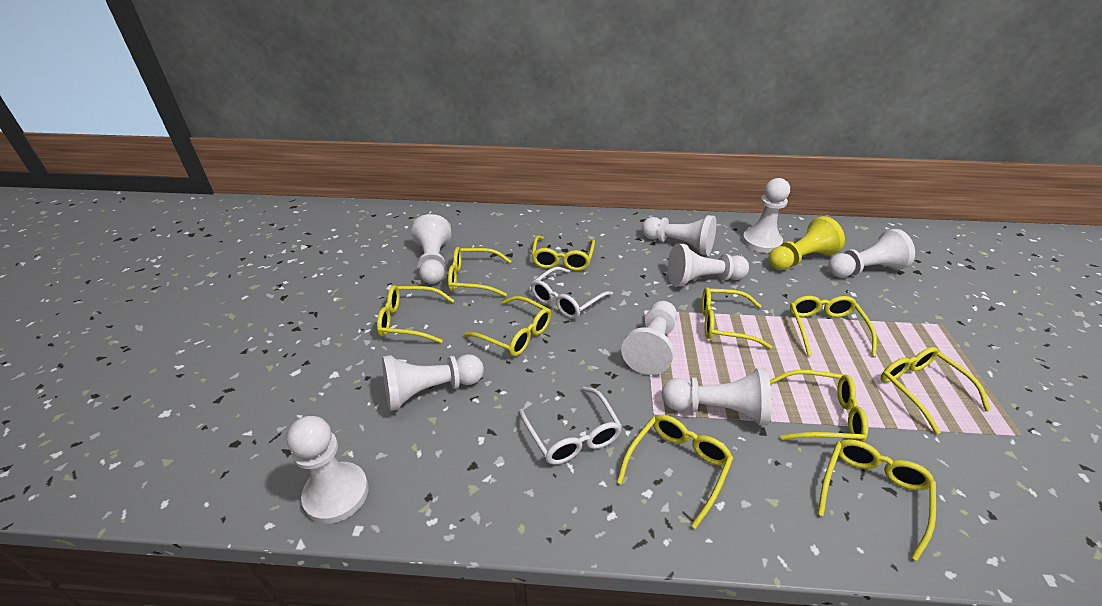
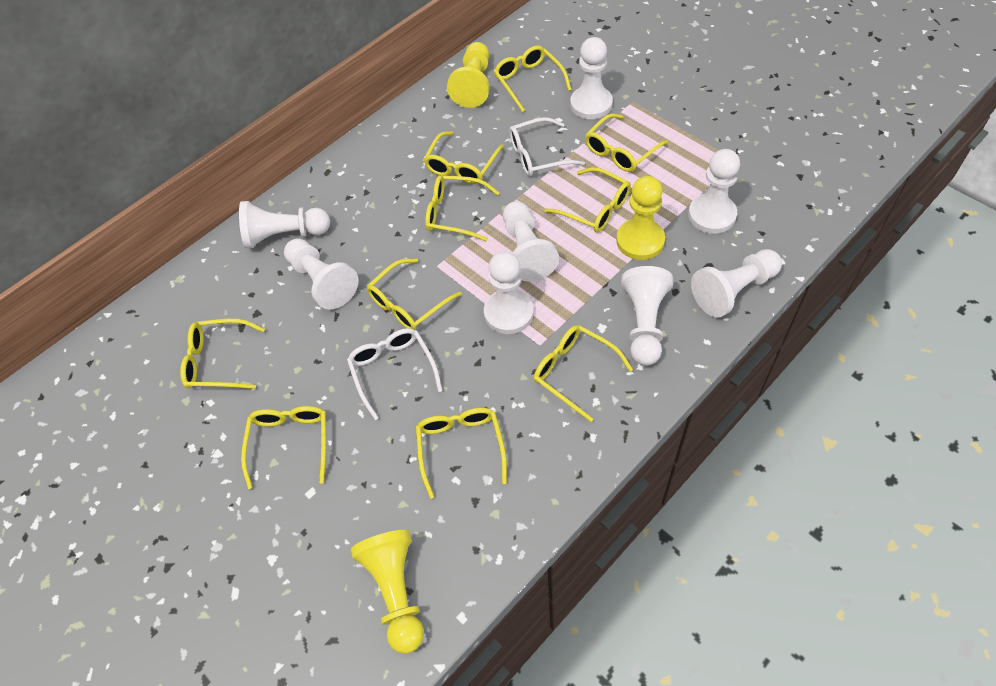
white pawn: [287,416,369,524] [382,354,484,411] [411,214,451,284] [621,301,677,375] [641,215,716,255] [661,368,771,425] [668,244,749,287] [742,178,790,253] [828,229,915,278] = 9 -> [239,201,330,248] [284,238,359,310] [484,251,534,334] [503,201,559,282] [570,37,613,119] [621,266,673,366] [688,149,740,234] [691,249,782,318] = 8
yellow pawn: [768,216,845,270] = 1 -> [351,530,424,654] [447,42,490,108] [616,176,665,260] = 3

